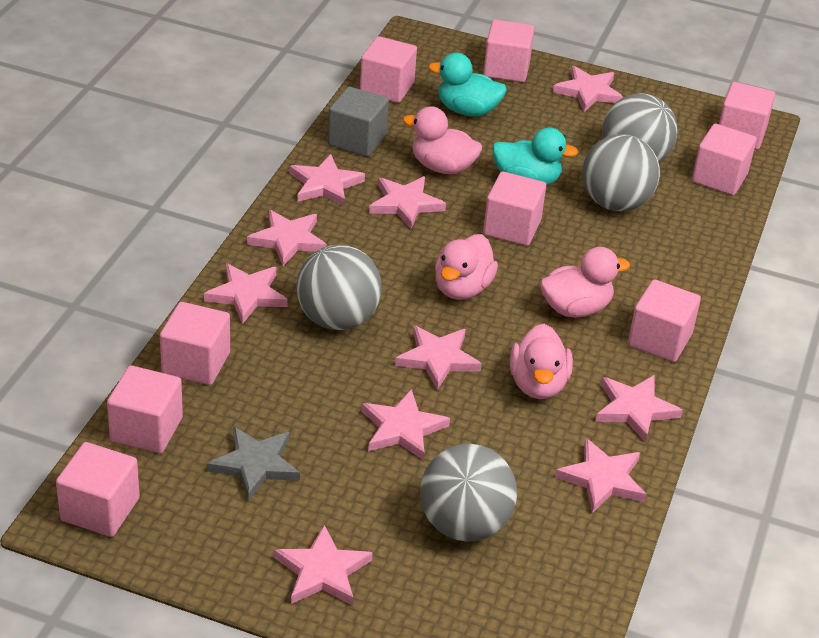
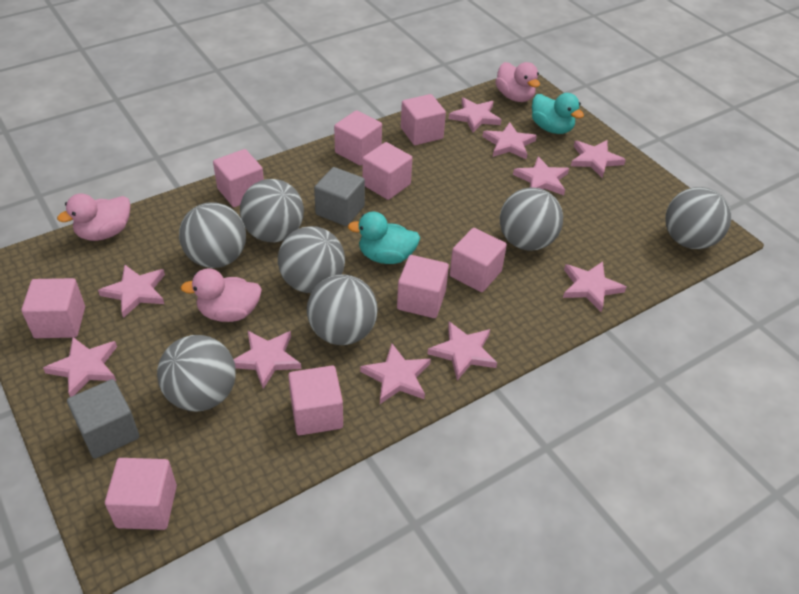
grey ball: [296,245,382,330] [420,444,517,542] [582,134,660,211] [602,93,678,162] = 4 -> [157,335,236,411] [179,202,246,268] [240,179,304,242] [278,226,345,293] [307,274,378,345] [500,187,563,251] [665,187,731,249] = 7
grey cube: [328,87,389,157] = 1 -> [67,379,139,459] [314,167,365,226] = 2
grey star: [207,426,300,501] = 1 -> none = 0
pink duck: [403,106,482,174] [435,234,498,300] [510,324,573,399] [540,247,630,317] = 4 -> [57,193,130,241] [181,268,262,322] [495,62,540,102] = 3

